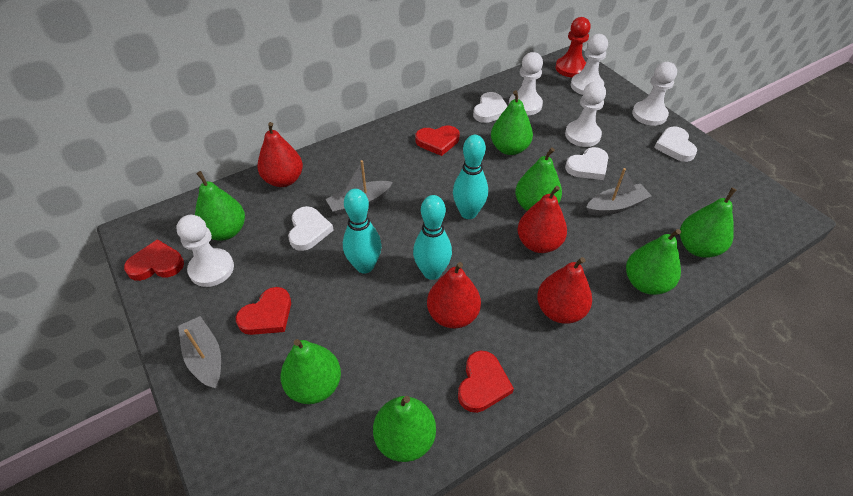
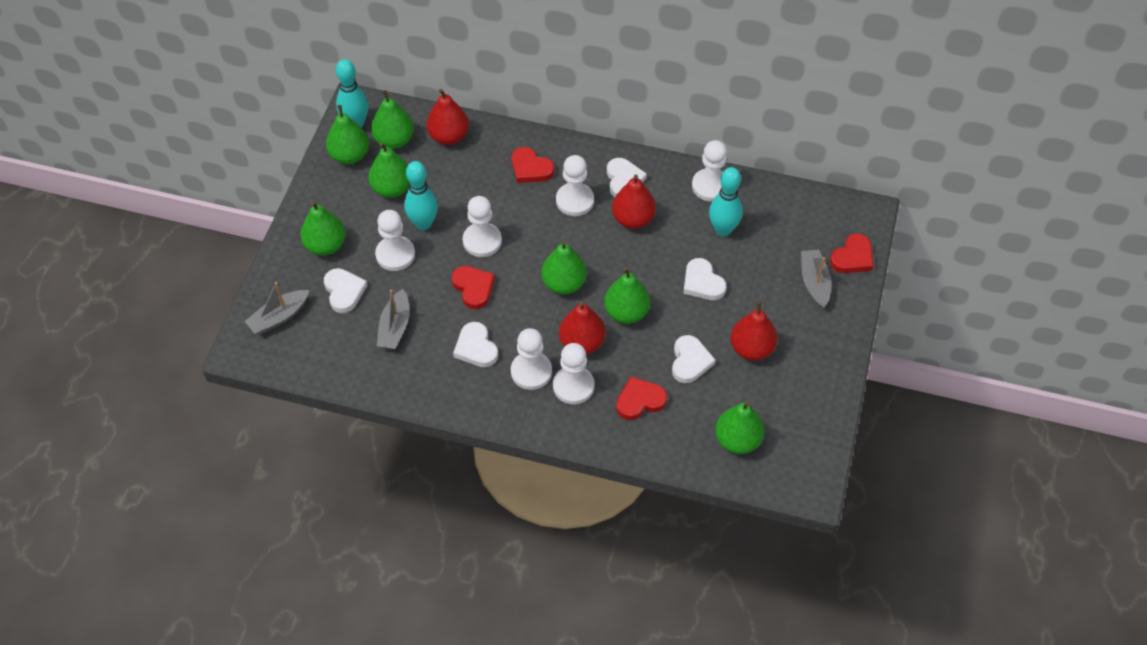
red pawn: [555,17,591,78] = 1 -> none = 0
white heart: [288,206,334,251] [473,92,508,123] [565,147,608,180] [654,126,697,162] = 4 -> [324,268,367,313] [453,322,498,367] [607,158,647,198] [672,335,716,383] [683,258,726,300] = 5
white pawn: [176,215,234,287] [509,52,543,115] [565,82,606,147] [571,34,608,95] [632,62,677,126] = 5 -> [375,210,415,271] [463,196,502,257] [511,328,552,390] [553,343,594,404] [556,155,594,216] [692,140,727,201] = 6

